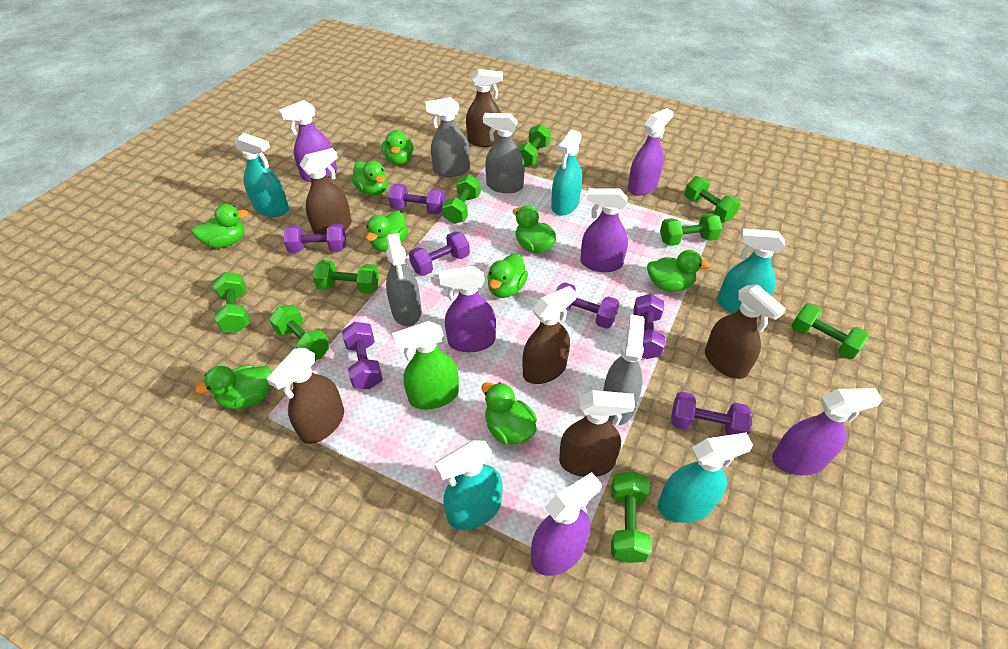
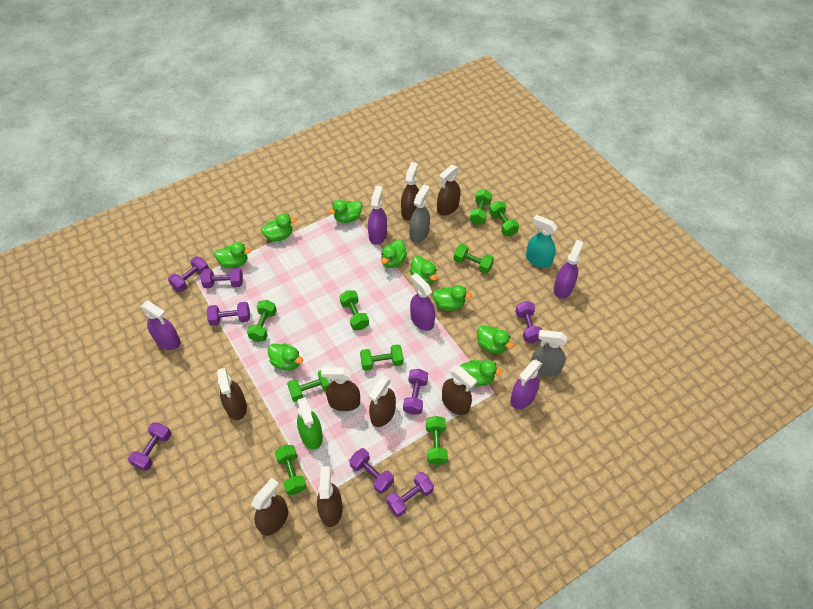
brown spray bottle: [266,348,344,444] [300,148,352,234] [466,69,503,147] [522,286,577,384] [559,390,635,477] [705,284,786,379] = 6 -> [217,367,247,420] [251,478,288,536] [317,466,343,527] [321,367,360,411] [369,376,396,427] [401,162,419,220] [437,165,461,215] [442,365,477,415] = 8
grey spray bottle: [386,233,421,326] [425,97,470,177] [483,113,525,193] [603,314,645,425] = 4 -> [409,184,430,243] [531,330,567,377] = 2
purple dumbbell: [284,224,346,253] [342,322,383,389] [388,184,445,215] [409,231,470,276] [556,283,620,329] [633,294,666,359] [671,392,753,435] = 7 -> [128,422,171,471] [168,256,209,292] [201,268,243,288] [207,302,250,326] [349,448,394,494] [386,472,434,517] [403,369,428,415] [515,301,542,343] = 8
purple spray bottle: [279,100,337,182] [439,266,496,352] [531,472,602,576] [580,188,628,272] [628,108,674,196] [772,388,883,475] = 6 -> [141,301,181,350] [368,186,387,245] [410,273,435,331] [510,359,542,409] [554,240,583,299] = 5
turquoise spray bottle: [234,133,289,217] [435,440,503,530] [551,129,582,215] [658,433,753,523] [717,229,785,313] = 5 -> [526,215,557,268] = 1

